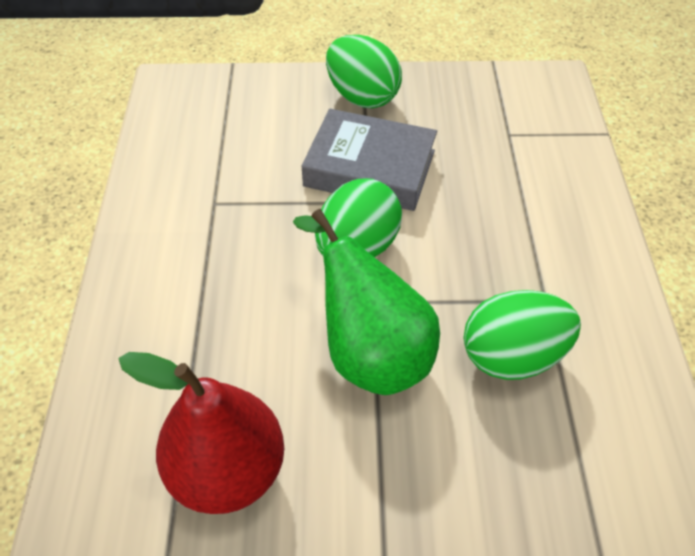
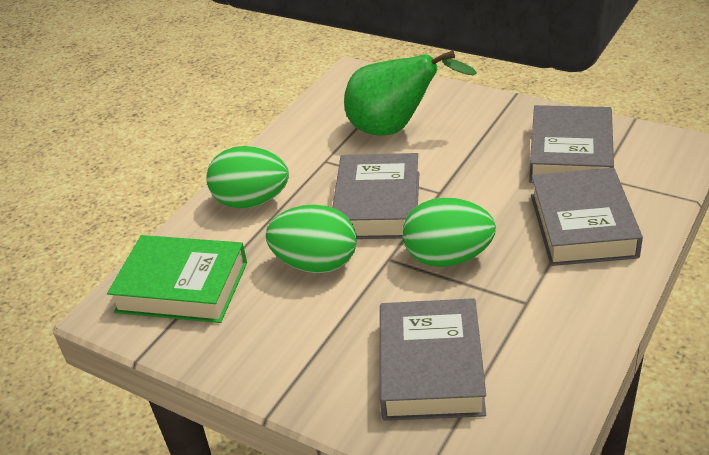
green book: none = 0 -> [107,235,247,323] = 1
grey book: [301,109,437,211] = 1 -> [332,153,419,239] [380,298,486,421] [529,105,614,183] [531,168,643,266] = 4
red pear: [118,352,284,514] = 1 -> none = 0

